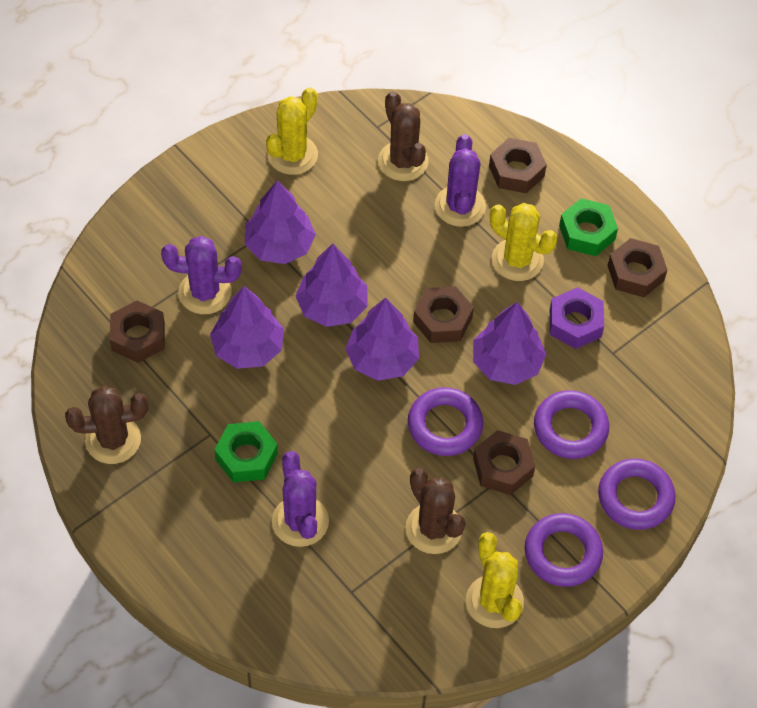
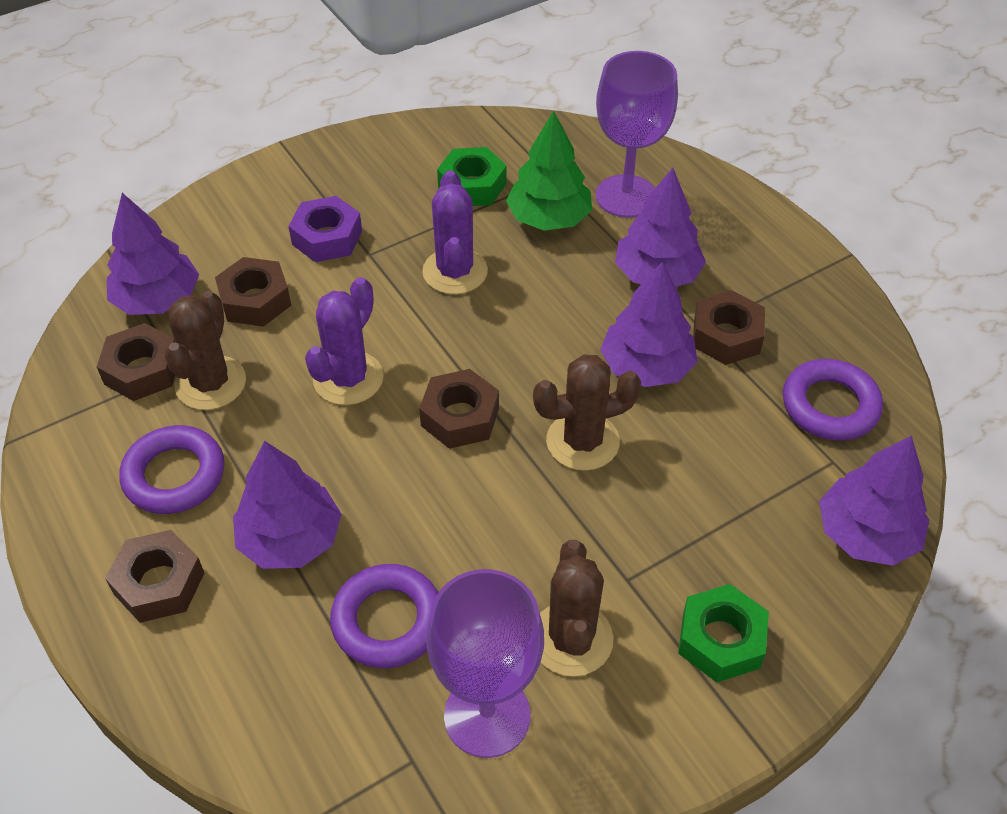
green tree: none = 0 -> [506,111,592,231] = 1
purple cactus: [161,236,242,314] [272,451,329,547] [435,134,486,227] = 3 -> [305,277,384,405] [422,171,488,294] = 2
purple goblet: none = 0 -> [426,569,544,758] [596,51,678,218] = 2
purple ring: [408,387,483,456] [525,513,603,587] [534,390,609,459] [598,459,676,530] = 4 -> [119,425,224,514] [330,564,438,668] [783,359,883,441] = 3
yellow cactus: [266,87,318,175] [466,532,524,628] [490,203,557,281] = 3 -> none = 0

